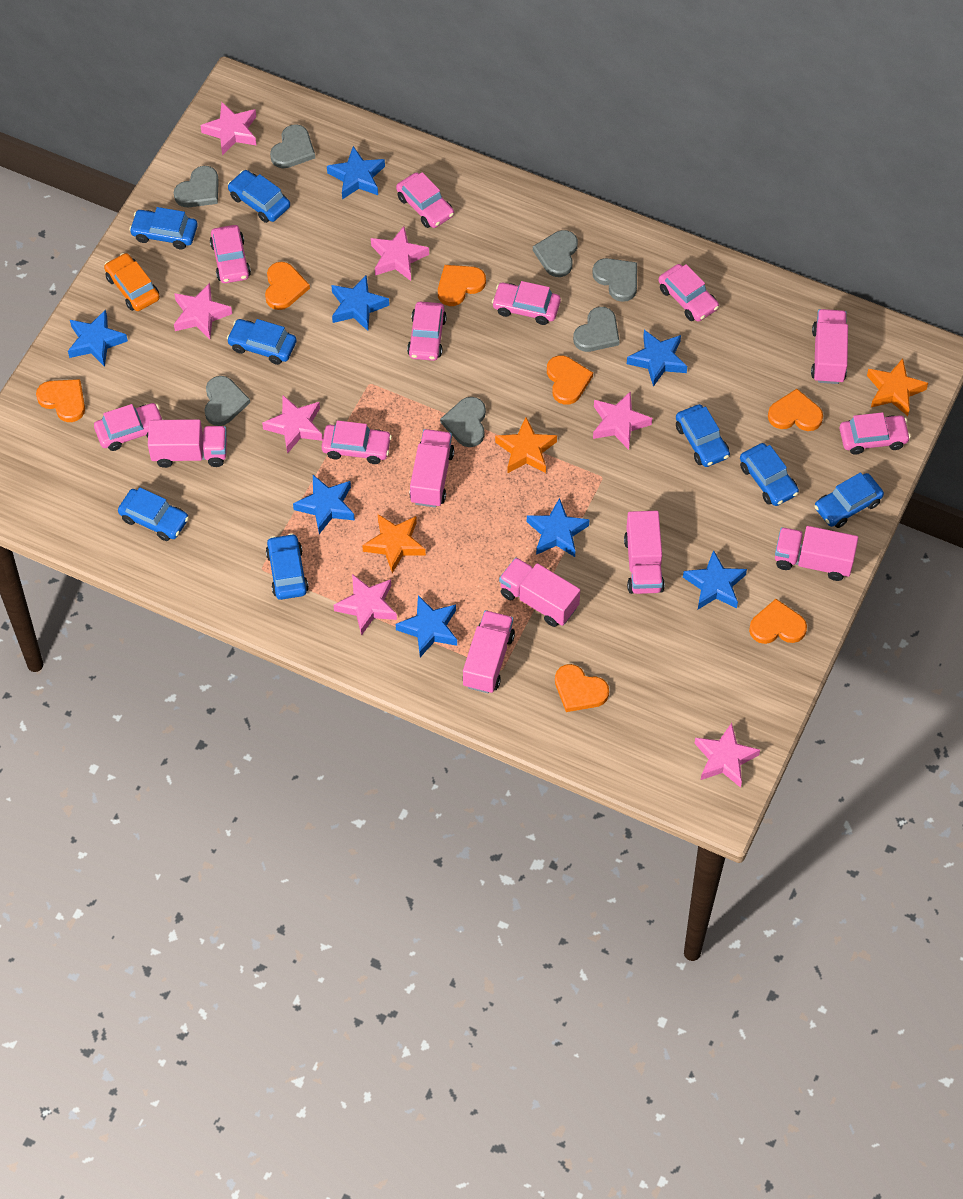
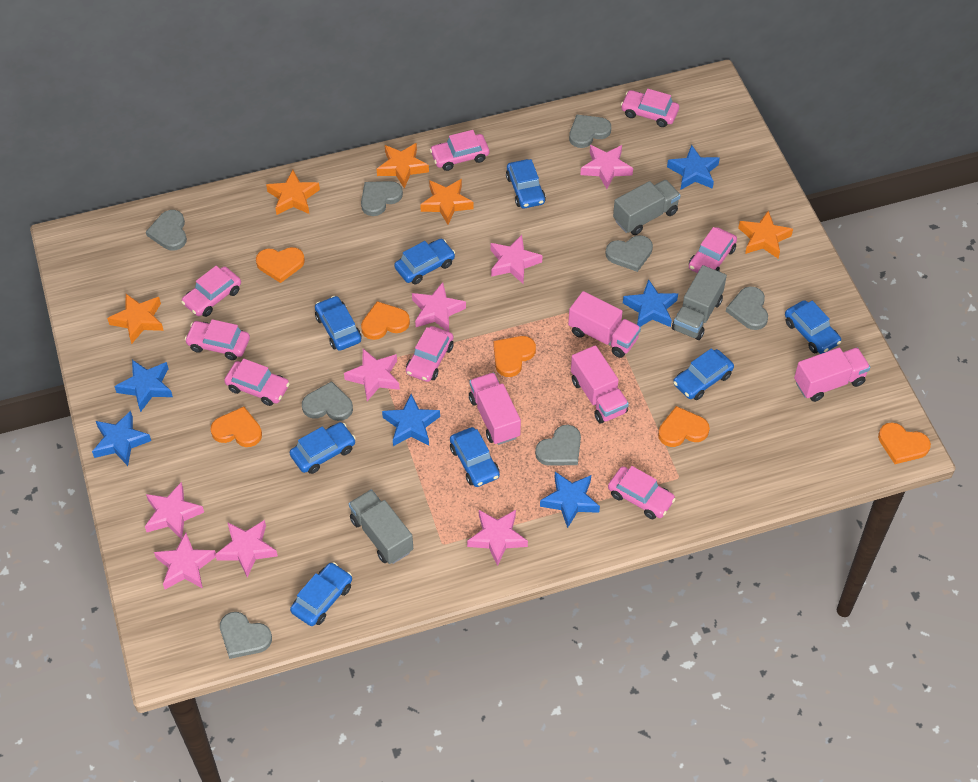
blue star: [68,310,128,367] [293,475,355,534] [327,146,385,200] [331,275,389,331] [396,595,457,657] [527,498,590,557] [627,330,687,387] [683,550,747,609] = 8 -> [92,411,151,466] [114,360,173,412] [382,394,440,446] [540,472,600,528] [623,279,678,327] [667,145,720,190] = 6
grey heart: [174,166,219,208] [204,376,250,426] [270,124,315,168] [440,397,486,447] [533,230,578,277] [573,307,620,352] [592,258,637,302] = 7 -> [146,210,187,251] [220,612,272,659] [302,381,353,421] [361,181,403,216] [535,425,581,466] [569,115,611,148] [605,235,653,272] [726,286,768,330] = 8
grey truck: none = 0 -> [349,489,413,564] [613,180,681,235] [672,265,727,340] = 3
orange car: [104,253,160,311] = 1 -> none = 0
orange heart: [36,379,85,422] [265,262,310,310] [438,265,486,306] [547,355,593,405] [555,664,609,712] [749,599,807,644] [768,389,823,431] = 7 -> [210,407,262,447] [256,247,305,283] [361,301,410,340] [493,336,536,377] [658,406,710,447] [878,422,931,464] = 6
orange star: [362,514,426,573] [495,417,557,474] [867,358,928,416] = 3 -> [107,294,164,344] [266,170,320,215] [377,143,429,188] [420,179,474,224] [738,211,793,259] = 5
pink star: [174,283,232,339] [200,102,256,155] [262,395,323,454] [334,574,397,636] [371,226,429,281] [593,391,652,450] [694,723,760,788] = 7 -> [145,482,204,540] [154,532,216,590] [215,520,278,577] [344,349,400,401] [412,282,466,332] [467,510,528,566] [490,235,543,284] [580,145,633,189] = 8
pink truck: [148,419,227,468] [409,429,454,508] [463,610,515,693] [499,557,580,627] [624,511,665,594] [775,526,858,581] [811,309,848,384] = 7 -> [469,373,521,445] [568,291,641,358] [571,345,629,423] [794,348,870,402] = 4

